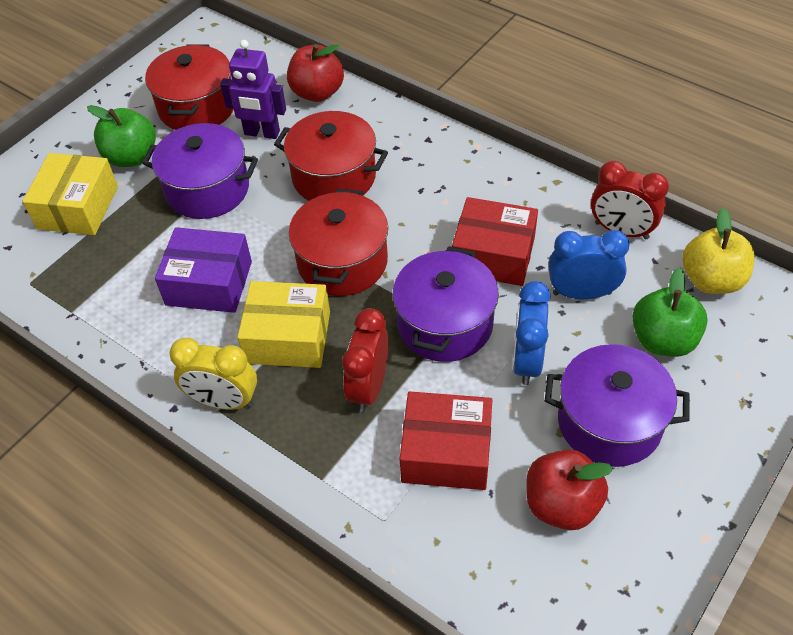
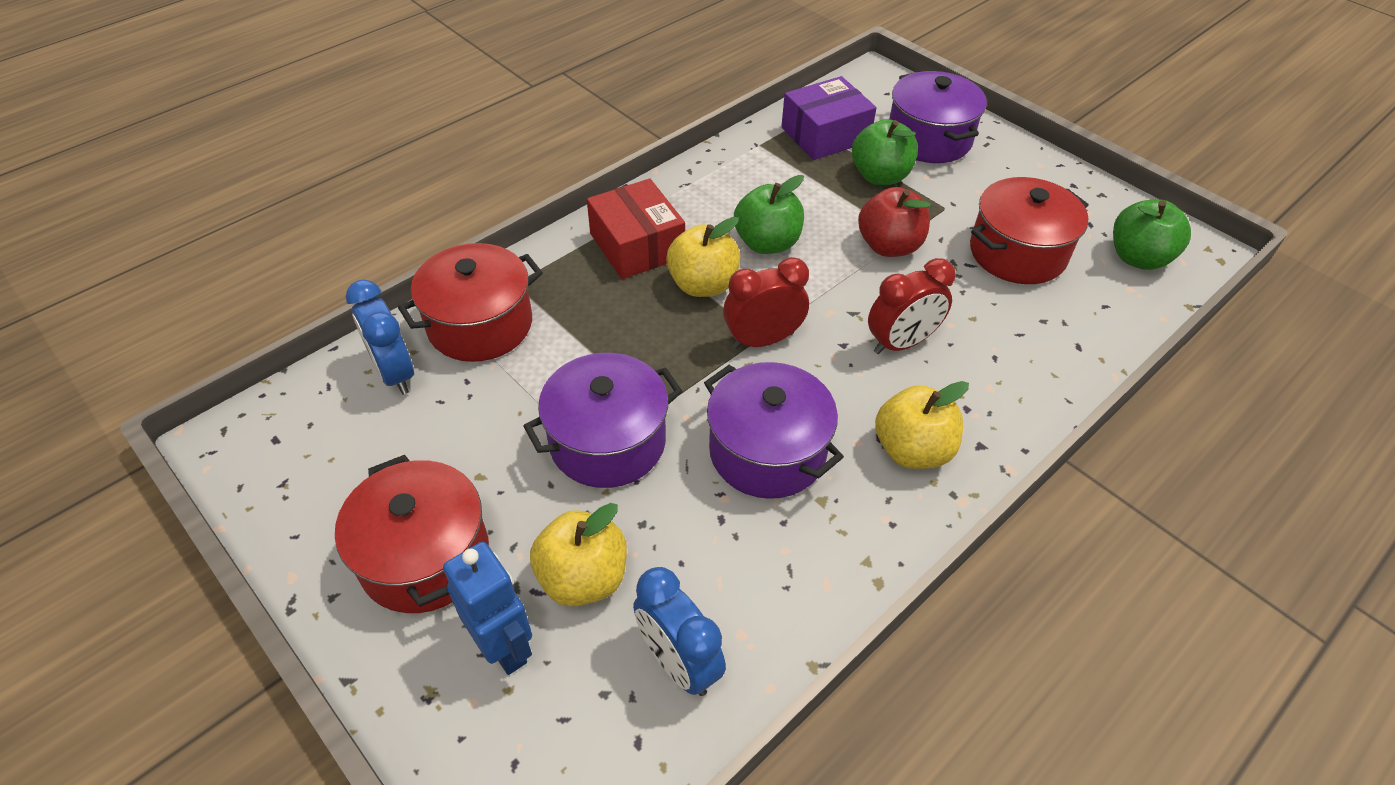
blue robot: none = 0 -> [443,542,532,675] = 1
green apple: [87,105,156,167] [632,268,708,357] = 2 -> [734,175,804,254] [852,119,918,185] [1113,199,1191,270] = 3
purple robot: [220,40,286,139] = 1 -> none = 0
red apple: [287,44,344,102] [526,449,613,530] = 2 -> [858,187,931,257] = 1
red box: [400,391,492,490] [452,197,538,286] = 2 -> [587,179,685,279] = 1
yellow apple: [683,208,755,294] = 1 -> [530,503,627,606] [666,217,740,297] [875,381,969,469] = 3
yellow box: [23,153,118,235] [237,281,330,368] = 2 -> none = 0
yellow clock: [169,338,257,410] = 1 -> none = 0

